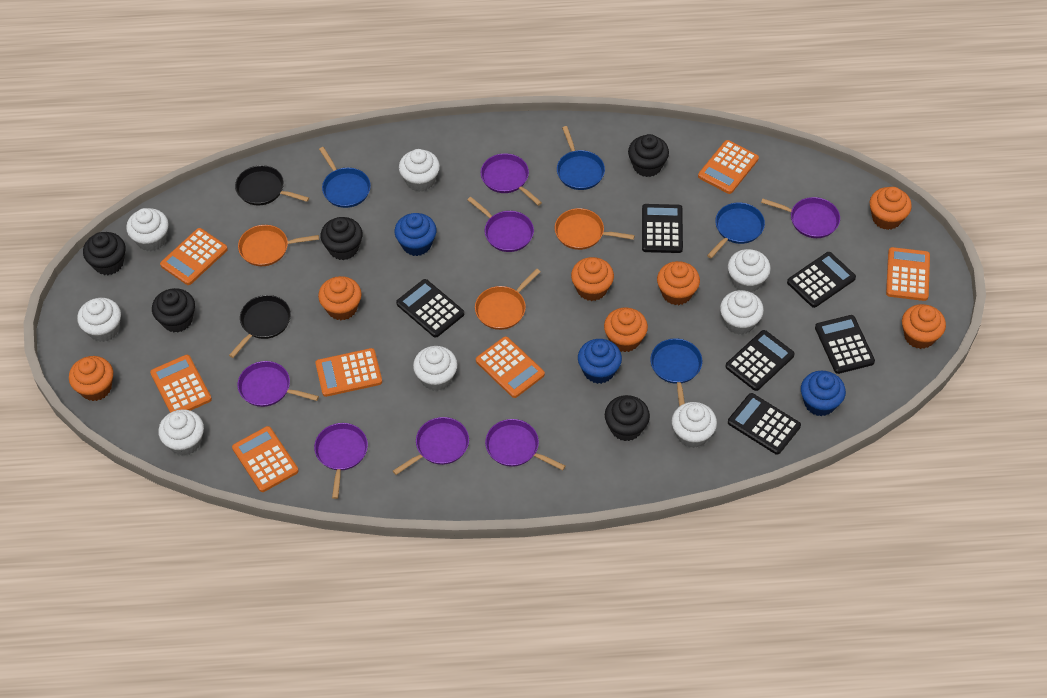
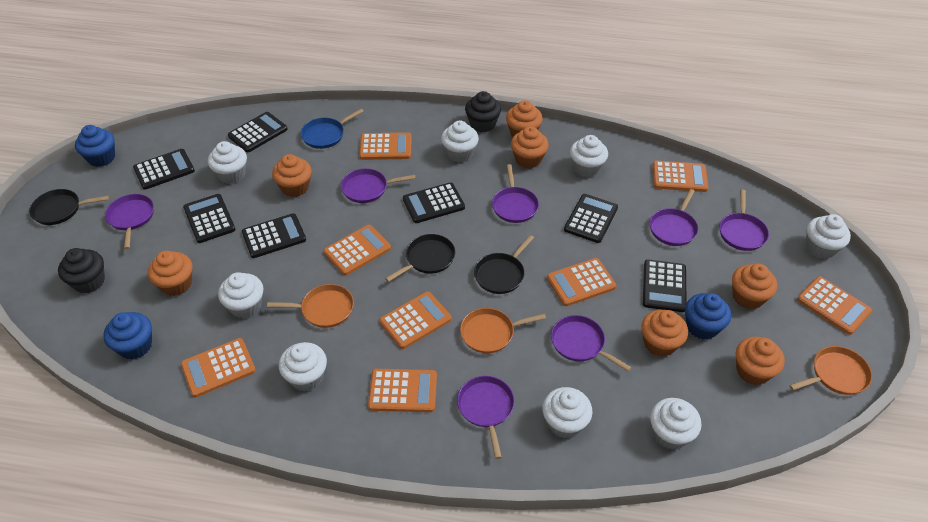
black calculator: [396,279,464,338] [642,204,683,253] [726,330,795,391] [728,393,801,455] [787,252,856,308] [815,315,875,374] = 6 -> [133,149,195,190] [183,194,236,243] [228,112,288,152] [242,213,306,258] [403,182,465,223] [564,194,618,243] [643,259,687,312] = 7
black cupcake: [83,232,125,275] [152,288,195,333] [321,217,363,260] [605,395,650,441] [628,134,669,177] = 5 -> [58,248,105,294] [465,91,501,132] = 2
black pan: [229,295,291,358] [235,165,309,205] = 2 -> [29,189,109,225] [385,234,456,282] [474,235,534,294] = 3
blue pan: [319,147,371,208] [557,126,605,190] [650,338,702,406] [707,202,765,258] = 4 -> [301,109,364,149] = 1
orange calculator: [150,355,212,413] [160,228,228,285] [232,426,299,492] [315,348,382,397] [476,336,545,398] [698,140,759,194] [886,247,930,301] = 7 -> [181,338,256,397] [324,225,391,275] [359,132,412,160] [368,369,437,412] [379,291,452,349] [547,258,616,306] [652,161,709,192] [797,276,872,335] = 8

